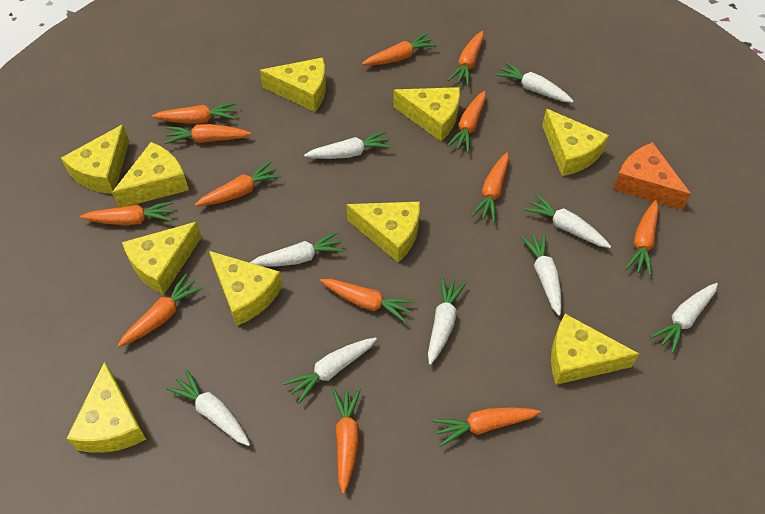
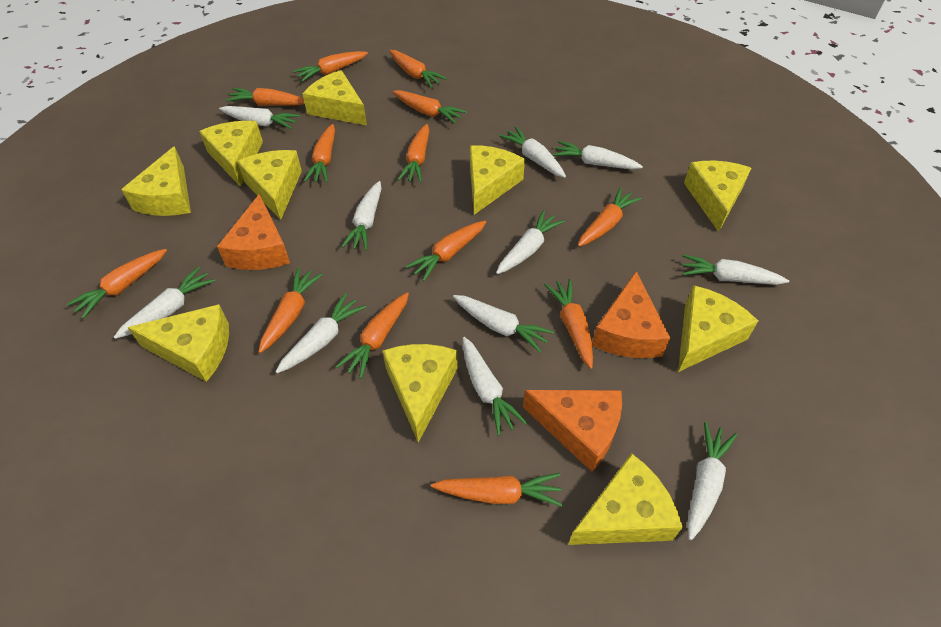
orange cheese: [613,142,691,210] = 1 -> [217,194,290,270] [523,390,622,472] [592,271,670,358] = 3
white carrot: [166,369,250,446] [250,231,345,267] [283,337,377,404] [304,130,392,159] [428,277,466,365] [496,62,574,103] [521,233,562,316] [524,194,611,248] [650,283,718,354] = 9 -> [114,266,215,339] [219,106,300,129] [276,293,366,373] [341,181,381,250] [453,295,554,353] [463,337,527,436] [496,210,565,274] [499,126,566,178] [553,141,643,170] [682,254,789,285] [687,422,737,540] = 11

